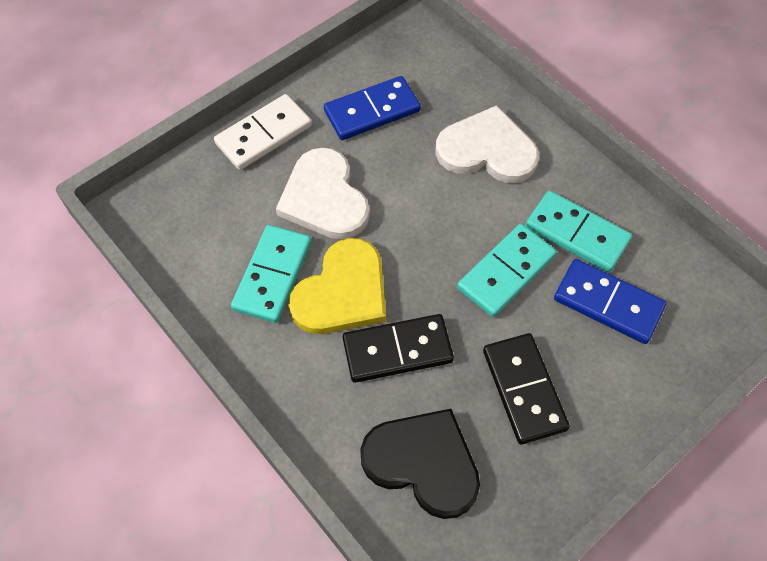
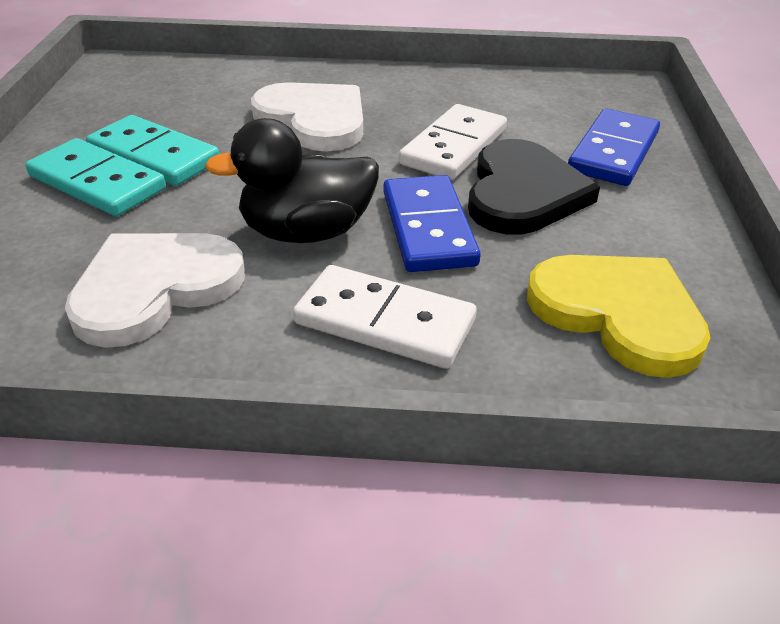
black domino: [343,314,454,382] [483,333,570,445] = 2 -> none = 0
black duck: none = 0 -> [204,118,379,243] = 1
turquoise domino: [231,225,311,323] [457,224,557,317] [525,191,632,273] = 3 -> [25,138,166,216] [86,115,219,186] = 2
white domino: [214,94,312,170] = 1 -> [293,265,477,369] [399,104,507,180] = 2

